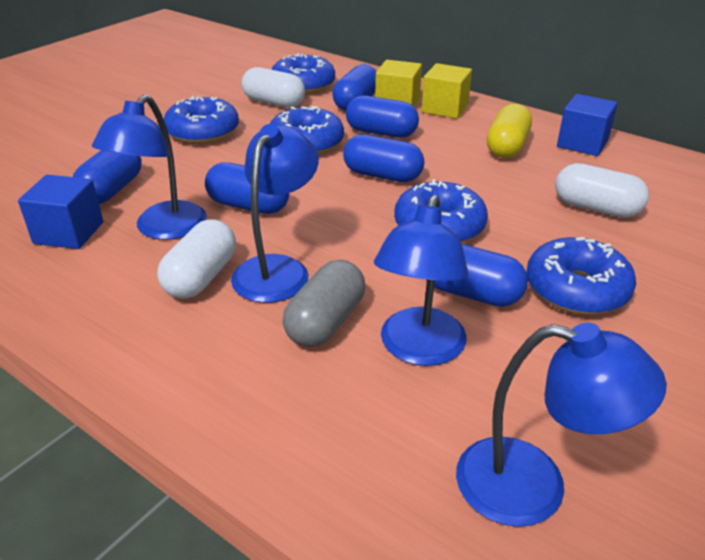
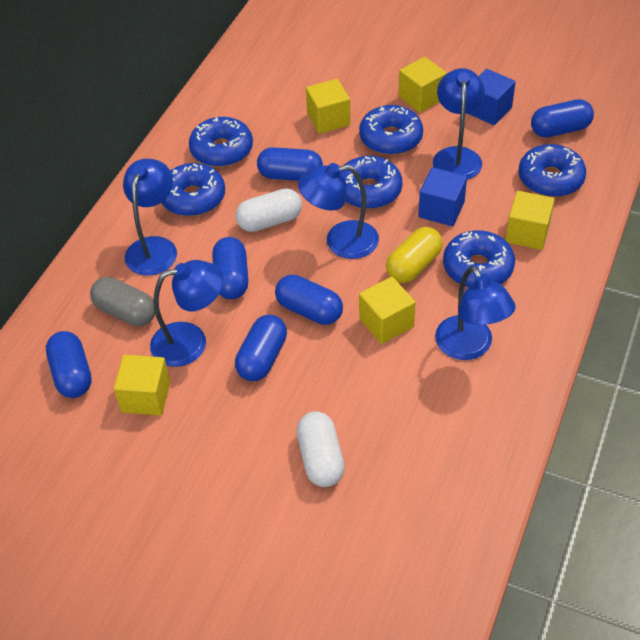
blue donut: [164,96,239,144] [270,106,344,155] [272,53,335,94] [394,179,488,243] [527,237,636,315] = 5 -> [161,163,225,216] [189,117,253,167] [340,156,402,209] [359,105,423,155] [443,230,515,288] [518,144,586,197] = 6
blue lamp: [92,95,207,240] [231,124,319,303] [374,194,468,366] [456,323,667,527] = 4 -> [123,159,177,276] [150,260,223,367] [298,163,379,259] [433,68,485,180] [435,266,516,360] = 5
white capsule: [157,219,236,299] [242,67,305,108] [555,163,649,218] = 3 -> [235,188,302,232] [297,411,345,487] = 2
yellow cube: [375,60,422,107] [421,63,472,119] = 2 -> [114,355,170,416] [306,79,350,134] [359,277,416,344] [398,57,447,113] [505,191,555,250] = 5

